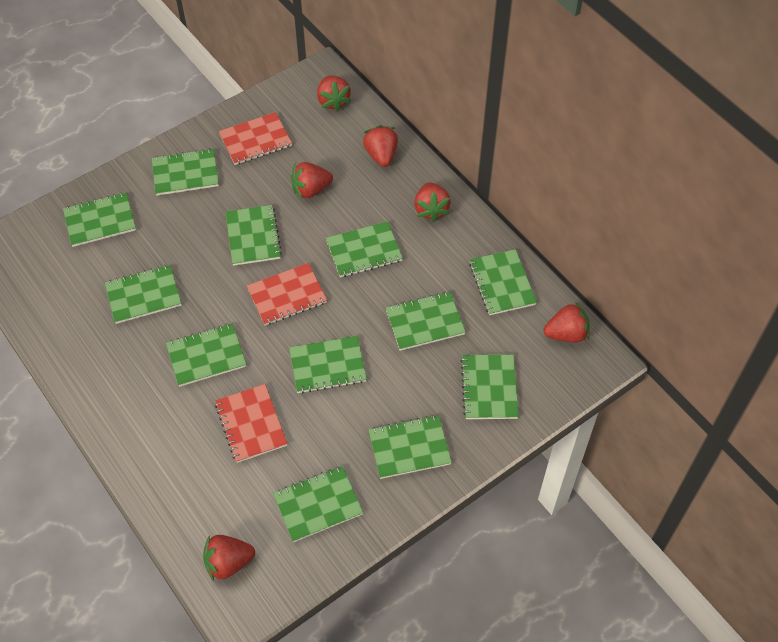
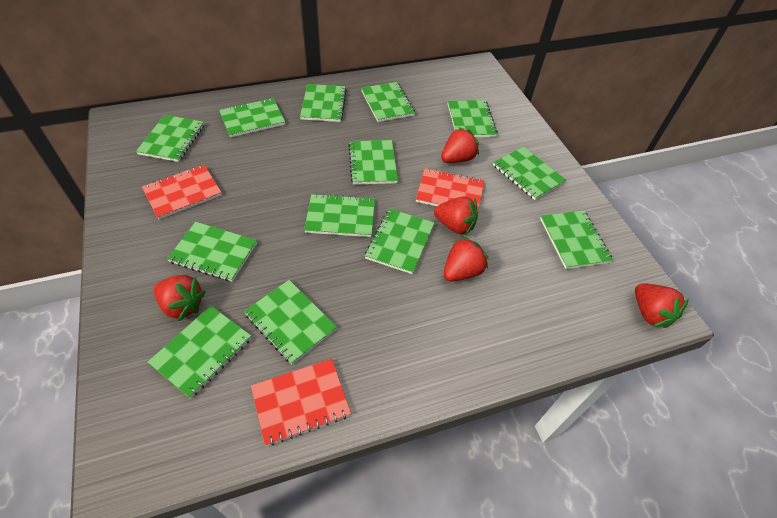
green notebook: [63,192,136,247] [105,265,182,324] [152,148,219,195] [166,323,246,387] [225,205,282,266] [273,466,363,542] [289,336,367,393] [326,221,403,278] [368,415,452,479] [386,292,466,351] [461,355,519,419] [469,249,537,315] = 12 -> [136,115,204,162] [148,306,252,399] [167,222,257,282] [219,98,285,138] [244,280,337,364] [300,84,347,122] [304,193,375,237] [348,140,398,185] [361,82,415,122] [365,208,435,274] [448,100,498,137] [493,146,566,200] [540,210,613,269] = 13
red strawberry: [203,535,255,581] [291,162,333,199] [317,75,351,112] [363,125,398,167] [414,182,451,222] [543,302,590,342] = 6 -> [154,275,206,321] [434,197,478,235] [441,127,479,163] [443,237,488,281] [635,283,689,328] = 5

